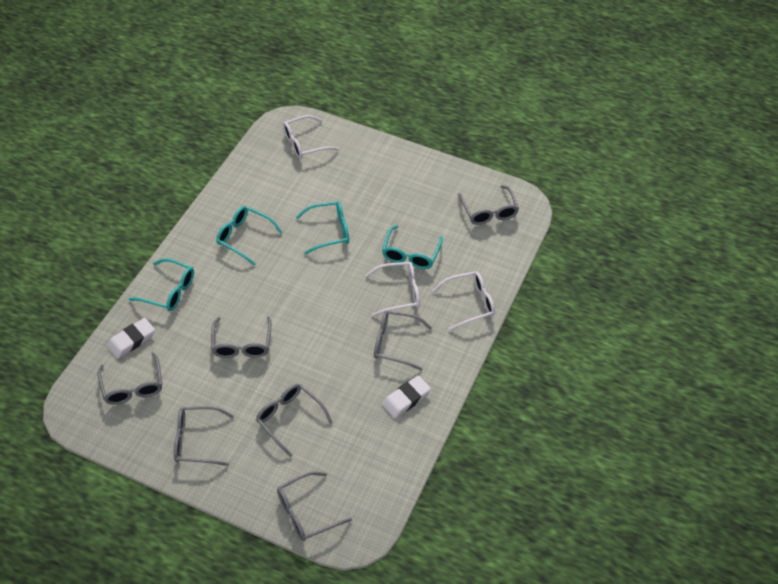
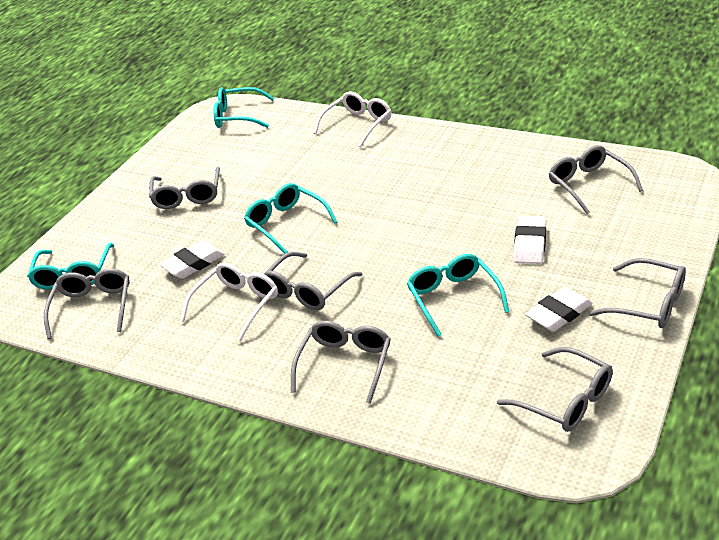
white eraser: [107,318,155,359] [382,375,431,418] = 2 -> [160,240,225,279] [514,216,546,264] [525,287,593,332] = 3
white glasses: [283,115,339,159] [365,262,420,316] [432,271,495,331] = 3 -> [180,262,278,342] [313,91,392,148] = 2

